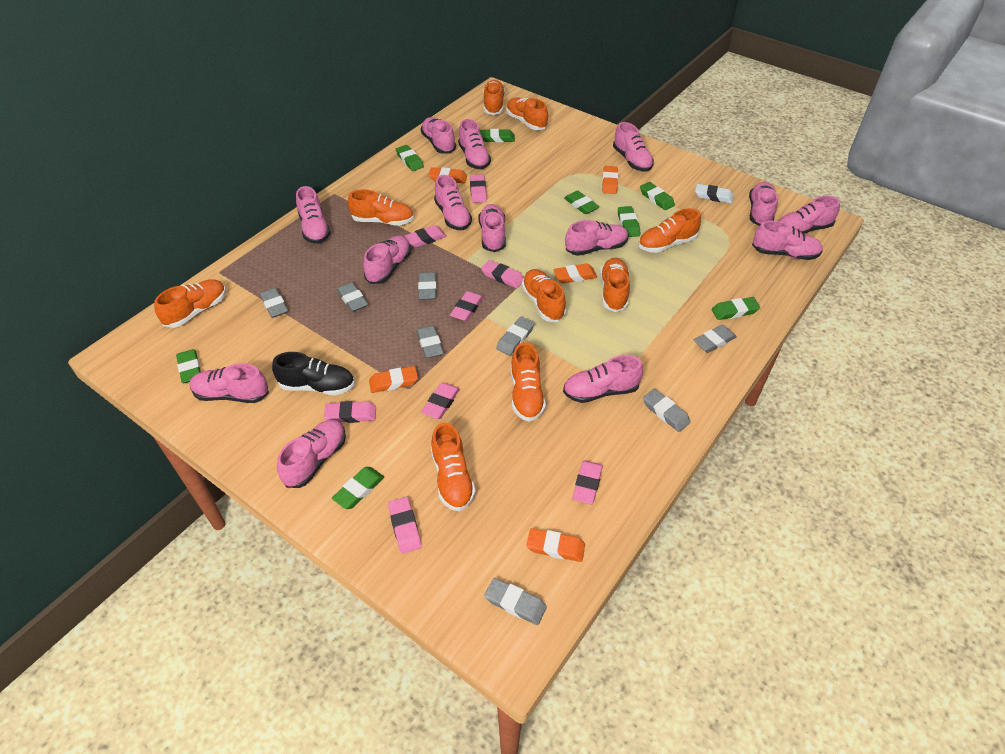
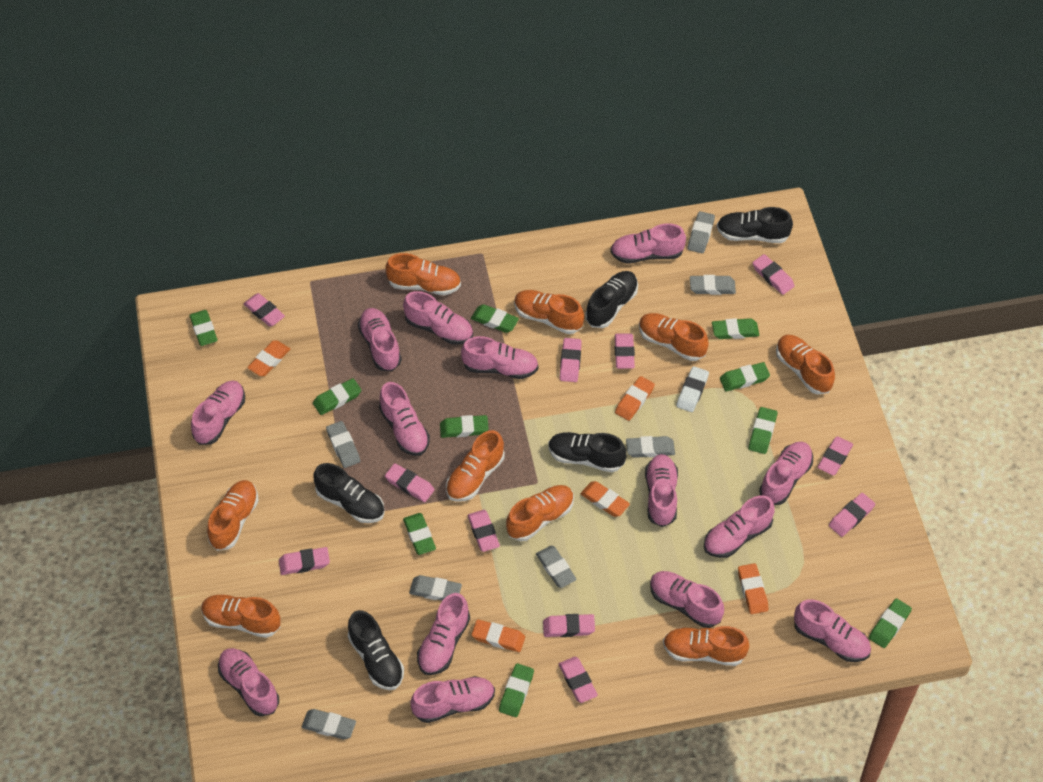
black shoe: [272,352,355,395] = 1 -> [313,463,385,523] [348,610,404,690] [548,432,626,472] [585,271,638,328] [717,207,793,243] = 5
green eraser: [176,349,201,383] [332,467,384,509] [396,145,424,171] [480,129,515,143] [564,191,599,214] [618,206,640,237] [640,182,675,210] [712,297,760,320] = 8 -> [189,310,218,346] [313,378,361,415] [403,513,436,555] [440,415,489,438] [471,304,519,333] [499,663,534,717] [712,318,759,339] [720,362,770,391] [749,407,777,454] [869,598,912,648] = 10
grey eraser: [260,288,288,318] [337,282,368,312] [417,326,444,358] [418,272,437,300] [484,578,547,625] [496,317,534,356] [643,389,691,432] [694,325,737,353] = 8 -> [302,709,356,739] [326,421,360,468] [409,575,462,601] [536,546,577,588] [626,436,675,458] [688,211,715,253] [690,275,736,295] = 7
pink eraser: [324,401,376,423] [388,497,422,554] [404,225,447,247] [421,382,460,419] [450,291,484,321] [470,174,487,203] [481,260,524,288] [572,460,603,504] = 8 -> [243,293,285,327] [279,547,330,575] [385,463,435,502] [468,510,500,552] [543,614,595,637] [559,657,598,703] [560,338,582,382] [615,334,635,369] [752,254,795,295] [817,436,853,475] [829,493,875,537] = 11

